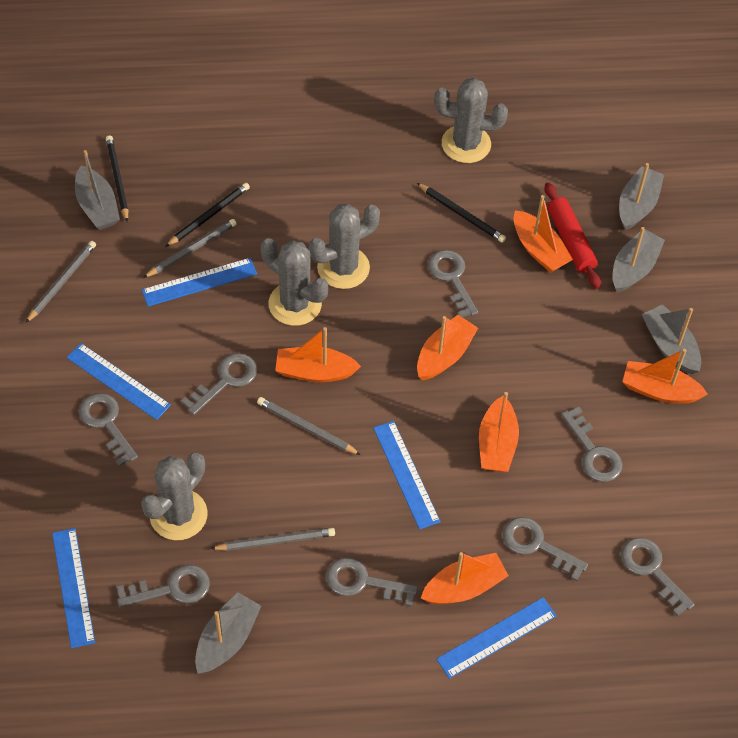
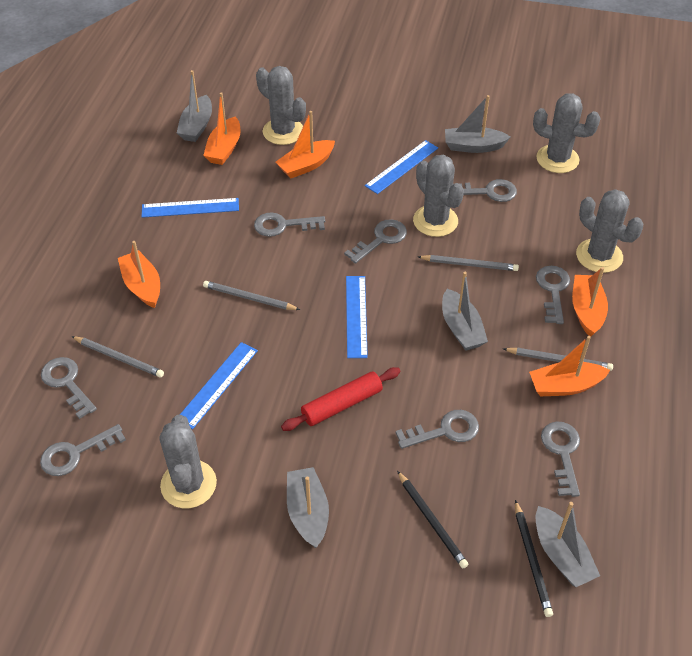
black pencil: [106,135,128,222] [165,183,250,247] [417,183,506,243] = 3 -> [397,471,468,568] [515,500,553,617] = 2
blue ruler: [52,528,95,648] [66,343,171,420] [142,258,257,307] [373,421,441,530] [436,597,557,679] = 5 -> [142,198,239,218] [180,342,258,429] [346,276,368,358] [365,140,438,194] = 4
grey cactus: [141,453,208,540] [261,238,328,326] [309,204,380,289] [434,78,508,163] = 4 -> [159,415,217,508] [256,66,306,145] [413,155,464,237] [533,93,601,173] [576,189,643,273] = 5
orange boat: [275,327,361,382] [417,315,478,380] [421,552,509,604] [479,392,519,472] [514,195,573,273] [622,349,708,404] = 6 -> [118,241,160,308] [203,92,241,165] [276,111,335,178] [529,336,610,396] [572,267,608,336] = 5

